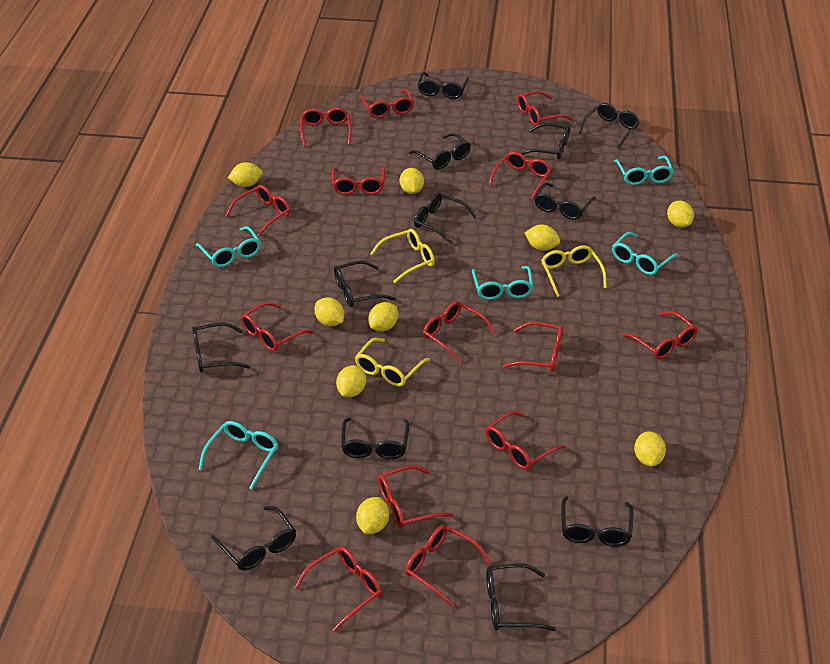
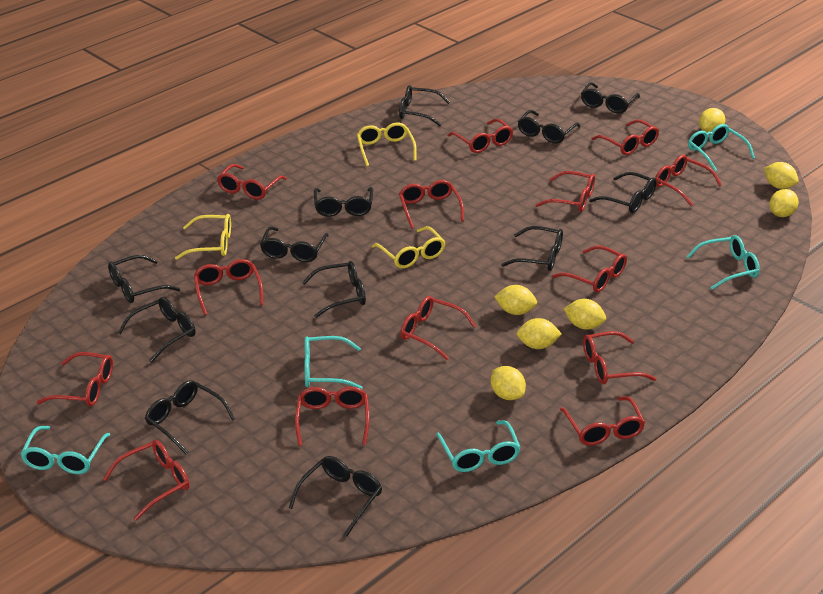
yellow lemon: [228,162,262,187] [314,297,344,326] [336,365,366,397] [356,497,389,534] [368,302,398,331] [400,168,424,194] [525,225,560,251] [634,431,666,466] [667,201,694,228] = 9 -> [491,366,526,400] [494,285,537,315] [517,318,562,349] [564,299,606,330] [699,108,725,133] [764,162,799,189] [769,189,799,217] = 7

